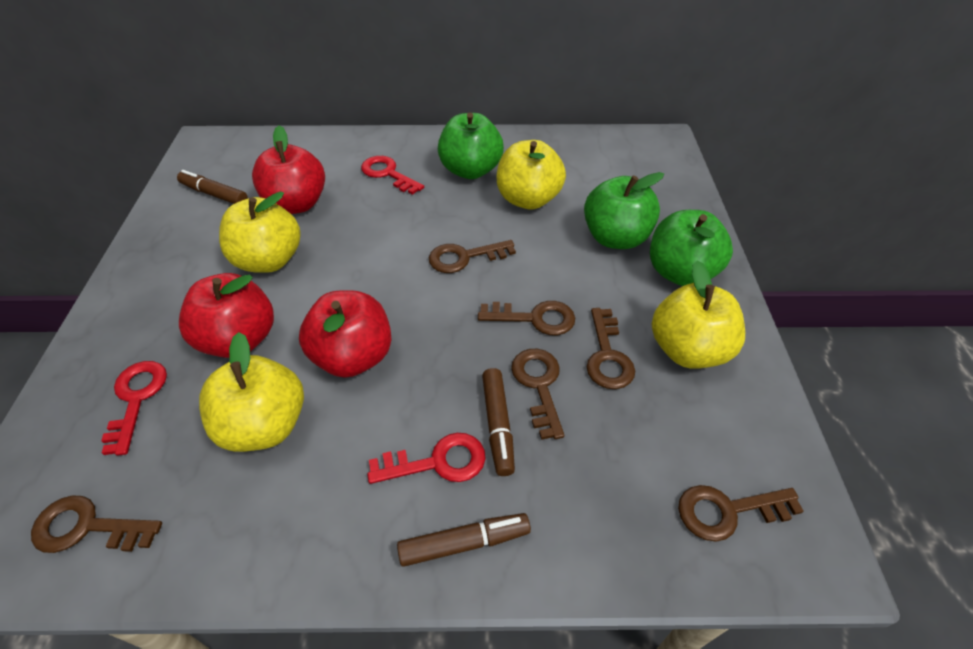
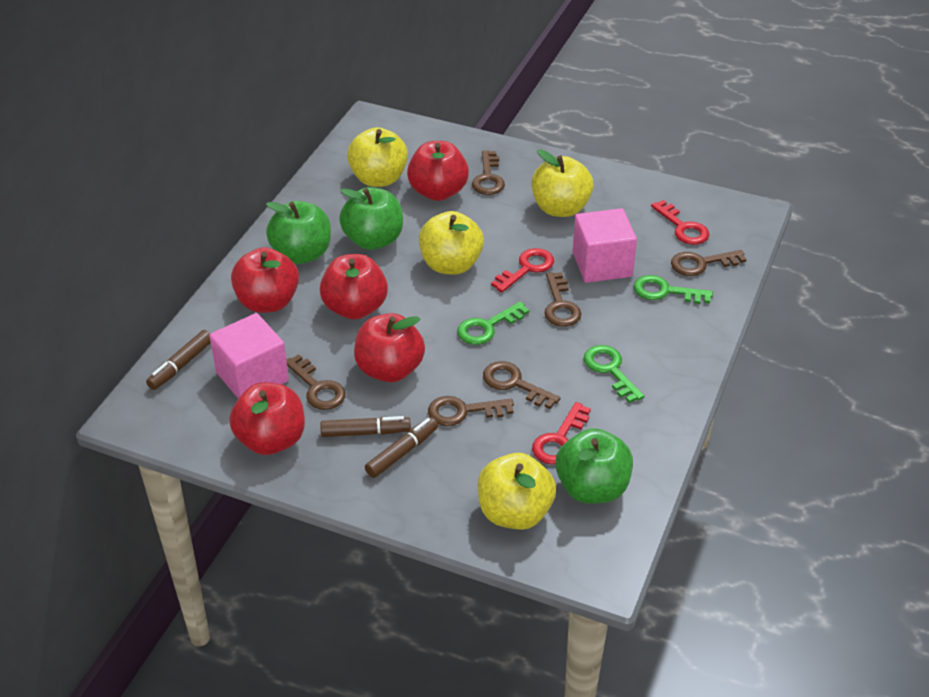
green key: none = 0 -> [457,301,529,345] [584,345,644,403] [634,275,713,304] = 3
pink cube: none = 0 -> [209,313,289,399] [573,208,637,283] = 2
red apple: [179,273,274,358] [252,126,325,214] [299,290,392,378] = 3 -> [229,382,305,455] [231,247,299,313] [320,254,388,319] [354,313,425,382] [407,141,469,201] = 5

